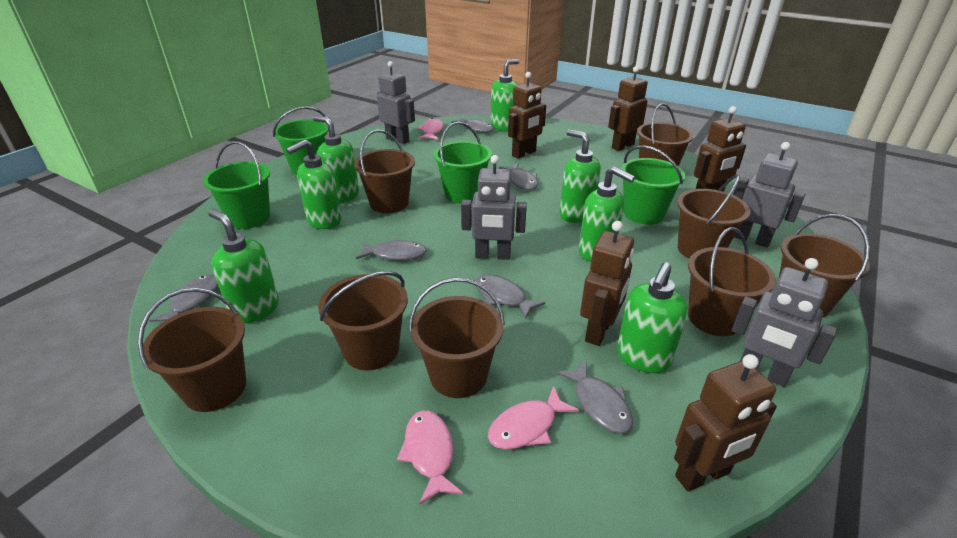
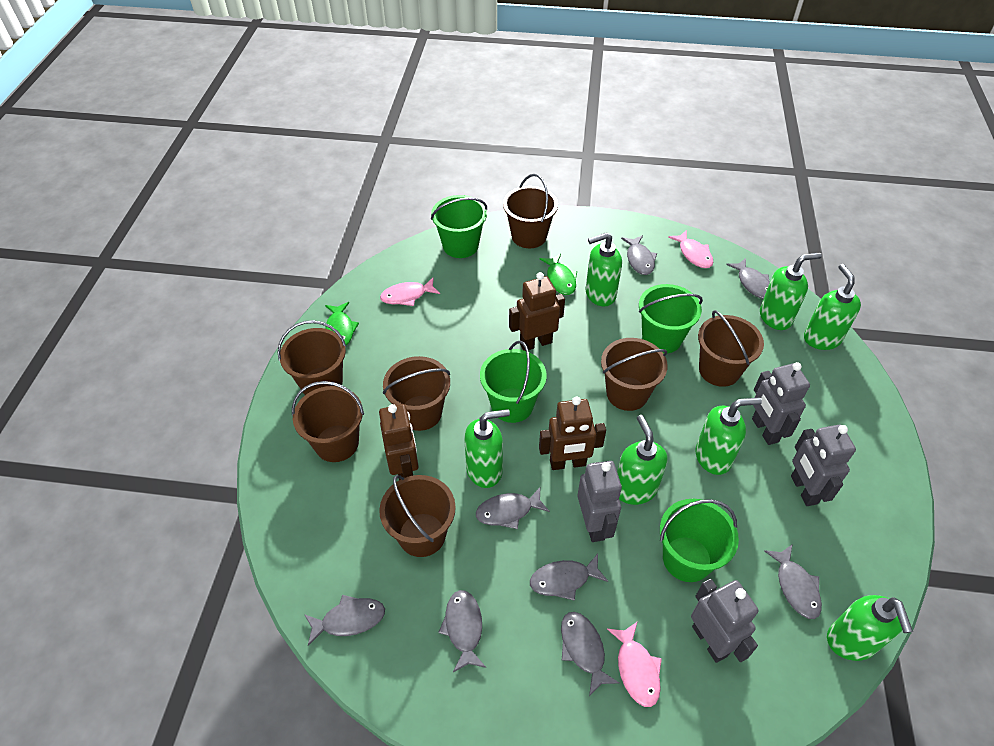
brown bucket: [138,288,246,412] [318,271,408,371] [354,130,415,213] [409,277,505,398] [637,103,694,166] [677,174,750,259] [688,227,776,336] [779,214,870,317] = 8 -> [278,320,347,395] [292,381,364,462] [379,475,456,557] [383,356,450,431] [503,174,558,248] [601,338,668,411] [698,310,764,387] = 7
brown robot: [508,72,546,159] [580,221,634,346] [608,66,648,151] [674,354,777,492] [694,106,746,192] = 5 -> [379,404,419,480] [509,272,565,351] [539,396,606,470] = 3
green fish: none = 0 -> [325,302,359,345] [540,254,577,295] = 2
grey fish: [149,275,218,322] [356,238,427,261] [451,116,494,133] [475,274,545,319] [499,163,538,190] [556,360,633,434] = 6 -> [304,595,385,646] [438,590,486,672] [476,486,550,529] [530,554,608,601] [561,612,619,696] [621,235,657,275] [726,258,770,299] [764,544,822,619] = 8

